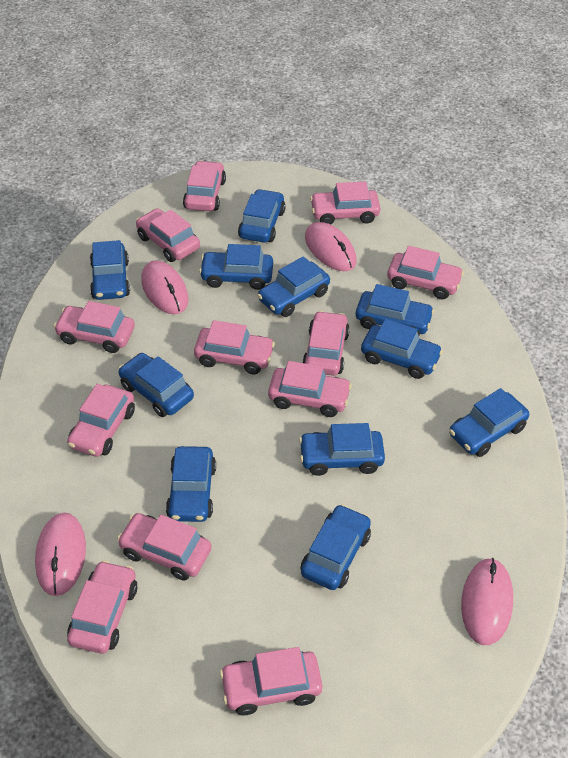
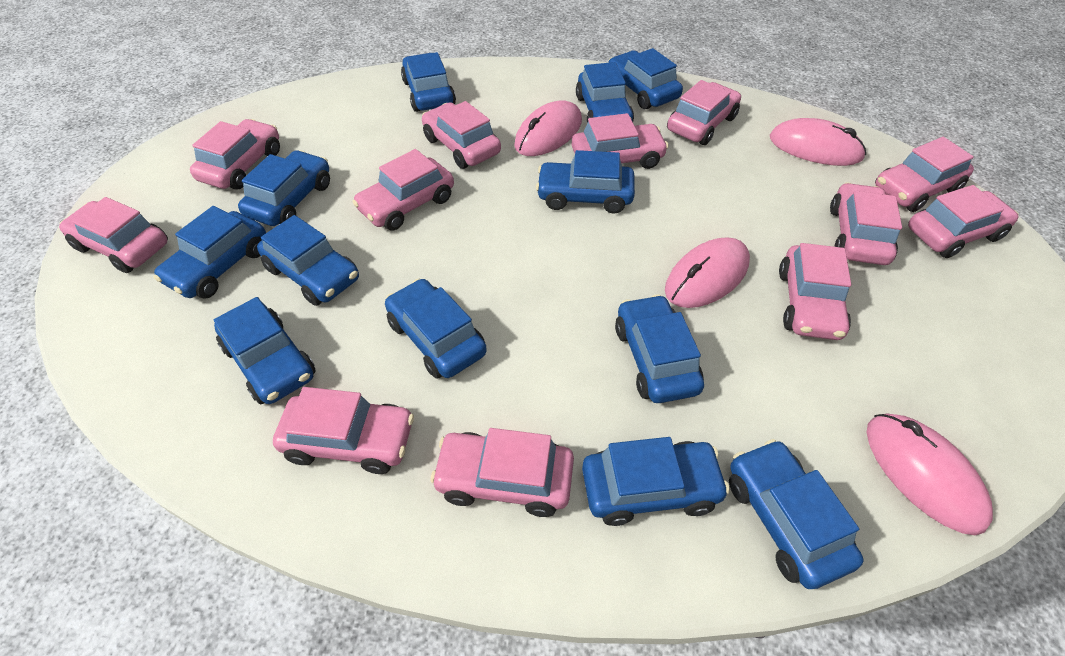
blue car: [90,240,130,300] [118,353,194,417] [166,446,216,522] [199,244,273,290] [238,189,286,243] [257,256,330,317] [299,423,385,476] [301,504,371,590] [356,284,434,335] [361,319,443,379] [449,388,529,457] = 11 -> [153,206,266,299] [214,297,316,404] [238,150,330,226] [257,215,359,306] [385,279,487,379] [401,52,456,112] [536,150,635,214] [576,62,634,123] [582,437,730,526] [608,48,683,109] [615,294,704,403] [729,439,864,589] = 12

